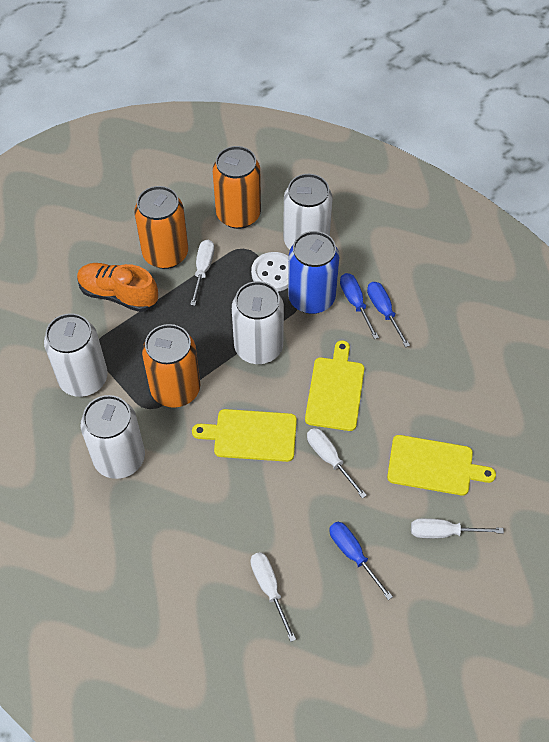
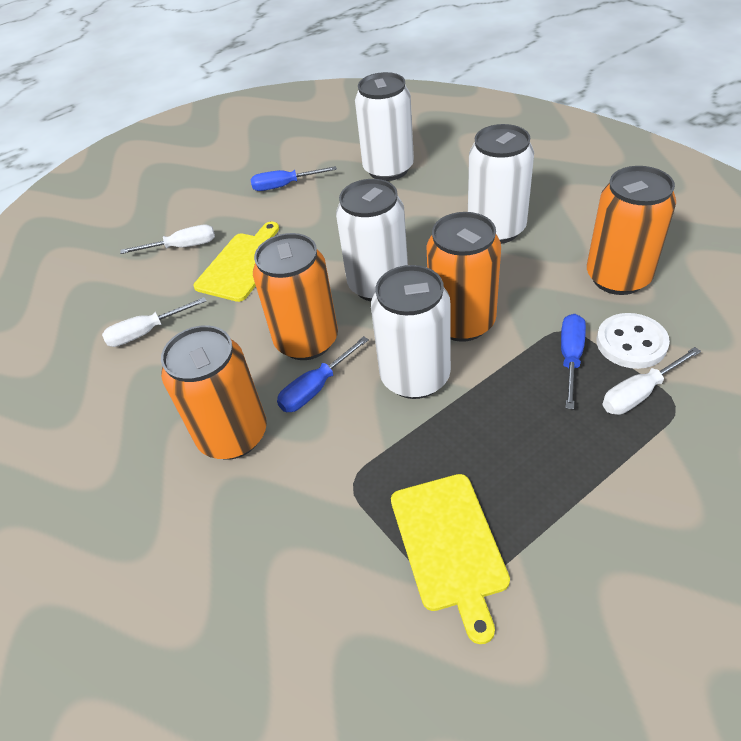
blue can: [288,231,339,314] = 1 -> none = 0
orange can: [134,186,188,269] [142,324,200,408] [213,146,261,229] = 3 -> [161,325,267,460] [253,233,338,360] [427,212,501,342] [587,166,676,295] = 4
orange shoe: [77,263,158,312] = 1 -> none = 0
white screwdriver: [190,240,214,306] [250,552,296,642] [307,428,367,499] [411,518,504,538] = 4 -> [102,297,206,347] [120,225,215,254] [602,347,701,415] = 3
yellow cutting board: [192,409,297,462] [305,341,364,431] [387,435,496,495] = 3 -> [194,222,279,302] [391,474,510,644] = 2

